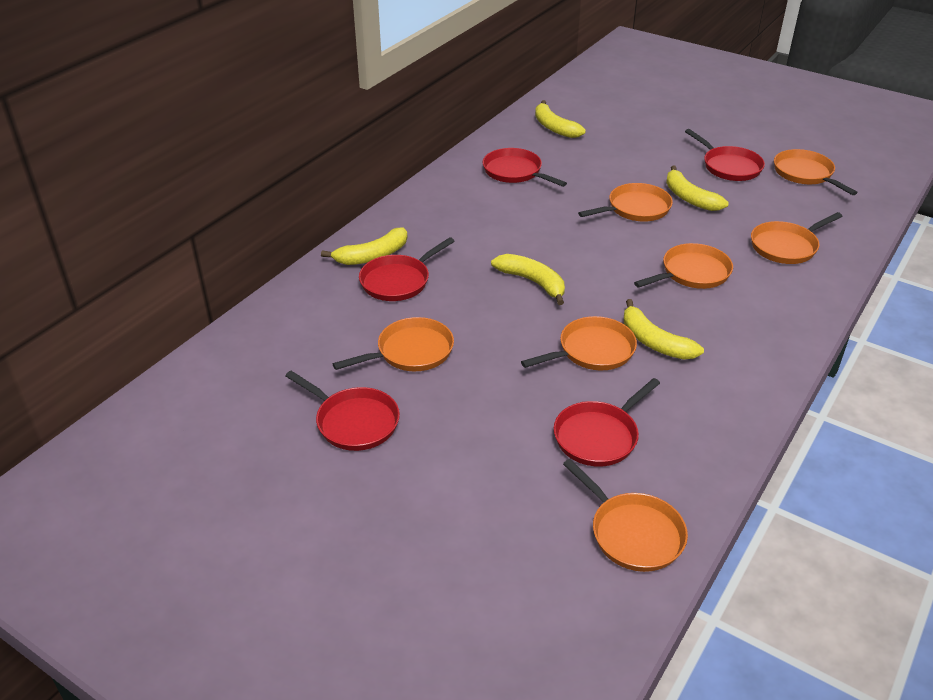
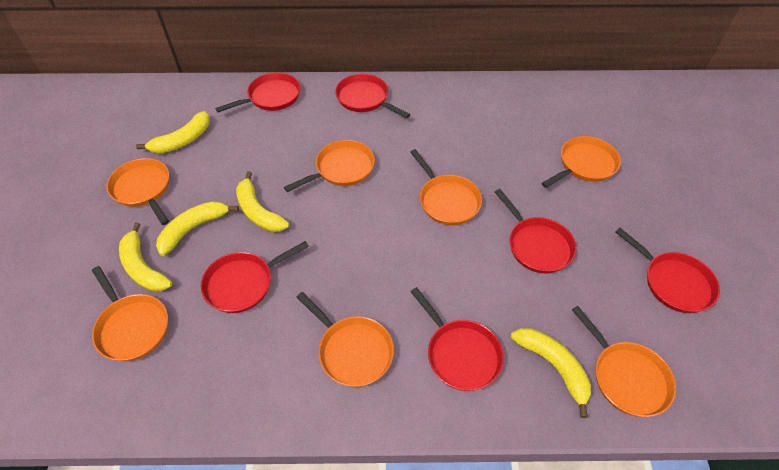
red pan: [285,371,400,451] [359,237,455,301] [483,148,567,187] [554,378,660,467] [685,129,765,181] = 5 -> [201,241,309,313] [215,73,300,112] [335,74,410,118] [411,287,504,391] [495,189,576,273] [615,228,720,313] = 6

